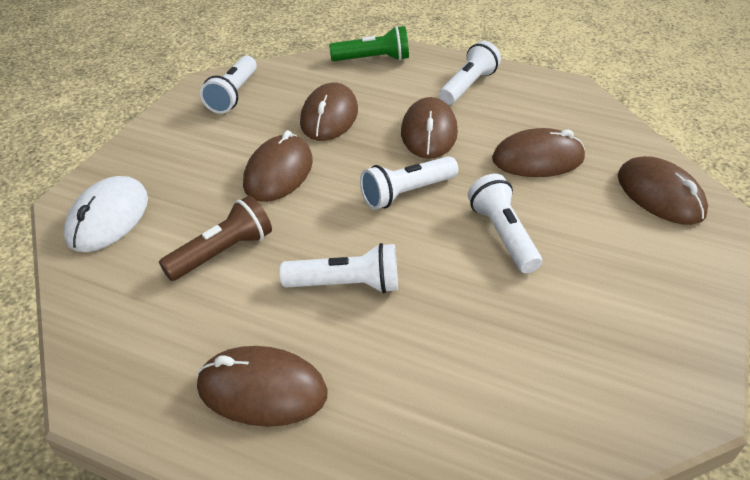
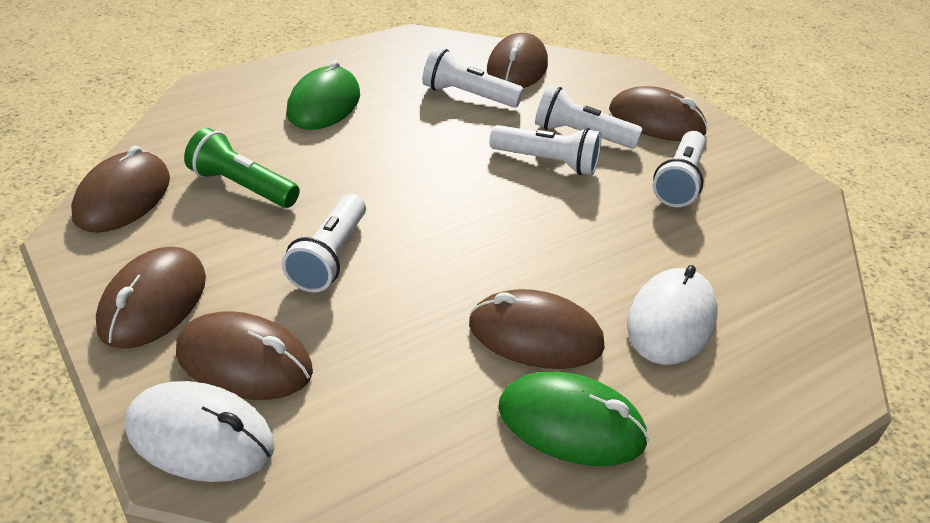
brown flashlight: [159,195,272,281] = 1 -> none = 0
green mouse: none = 0 -> [286,60,360,130] [498,371,649,466] = 2
white mouse: [64,176,148,252] = 1 -> [125,381,274,482] [627,265,717,365] = 2

